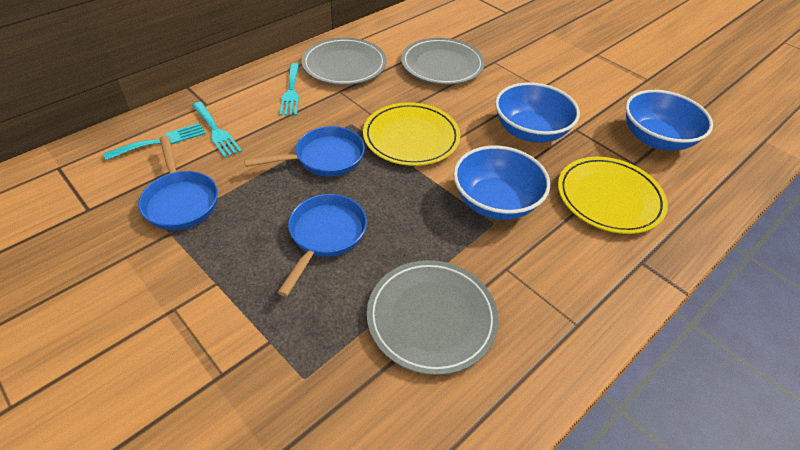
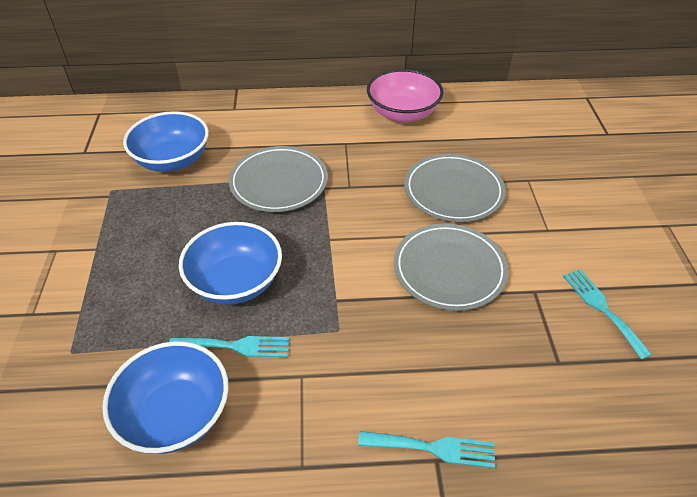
blue pan: [138,136,218,230] [244,126,365,177] [277,194,367,297] = 3 -> none = 0
pink bowl: none = 0 -> [367,69,443,123] = 1
yellow plate: [363,102,461,166] [558,157,668,234] = 2 -> none = 0

